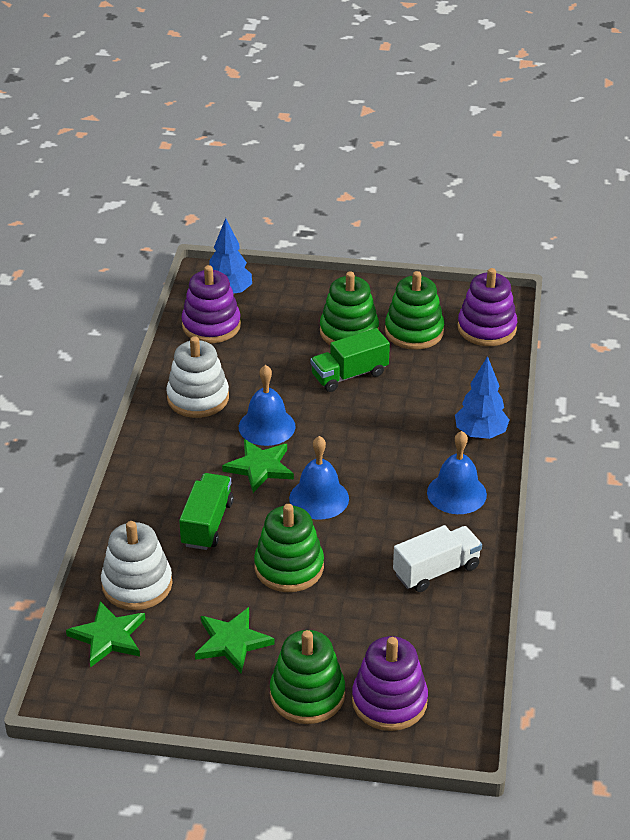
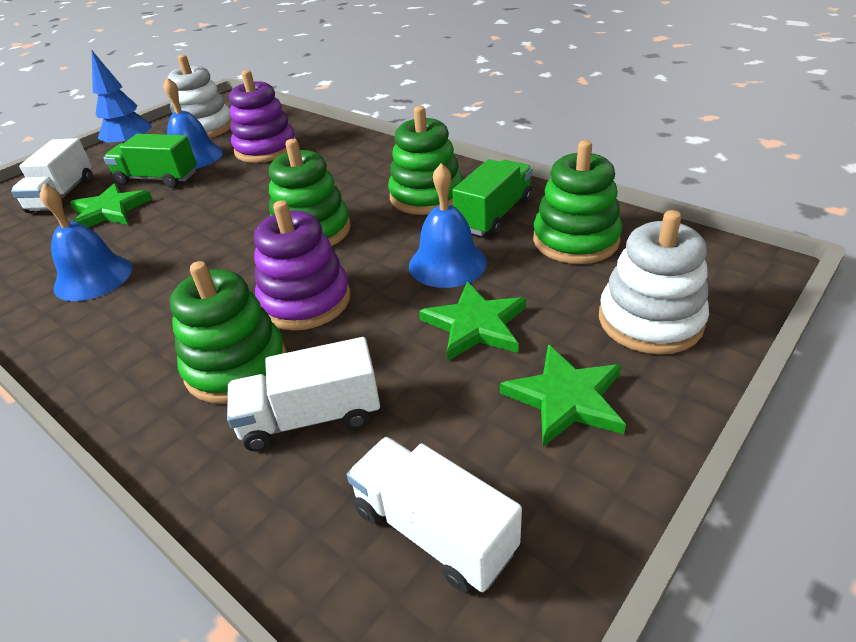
blue tree: [209,218,252,296] [455,356,509,439] = 2 -> [92,51,152,143] = 1
purple stacking toy: [181,265,241,343] [352,636,428,731] [458,268,517,346] = 3 -> [229,70,296,163] [254,200,351,331] = 2
white truck: [393,525,482,592] = 1 -> [11,138,93,213] [227,337,380,452] [347,437,522,593] = 3

